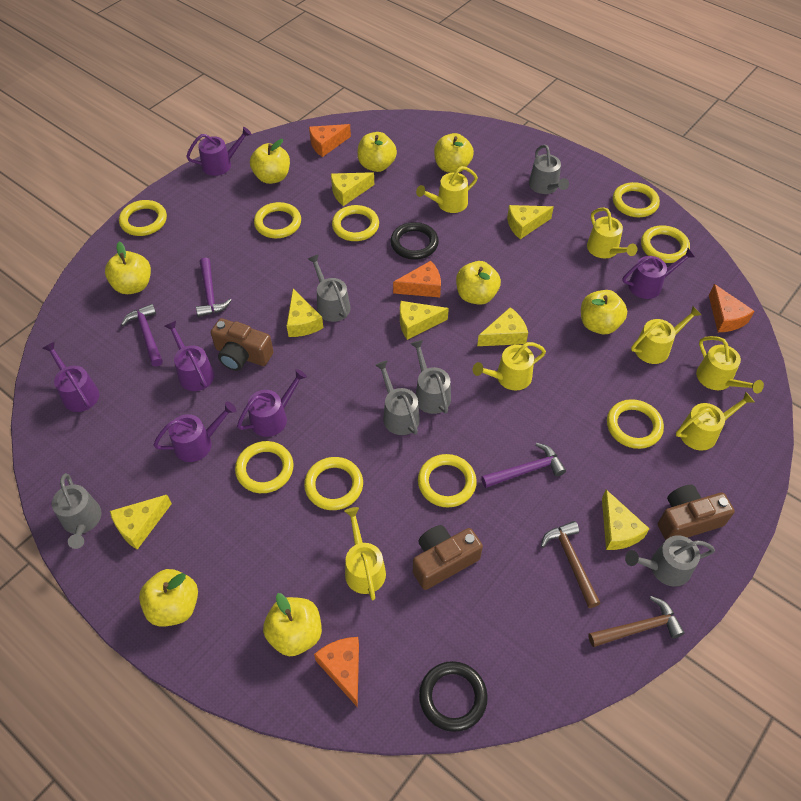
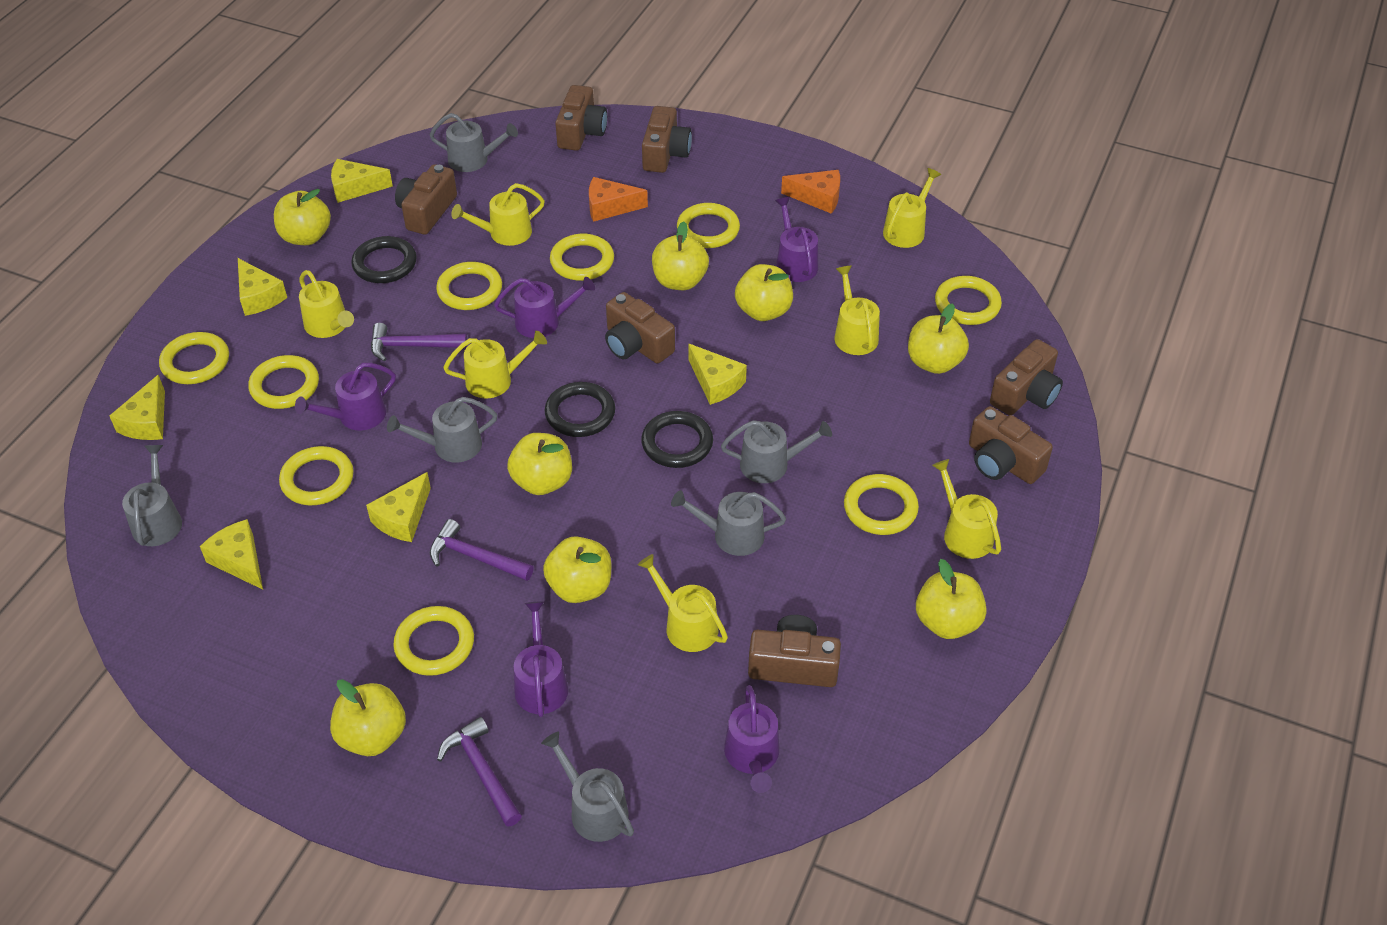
black ring: [390,222,439,259] [419,661,488,732] = 2 -> [351,236,417,283] [545,382,615,437] [641,411,713,468] = 3
brown camera: [211,318,274,371] [413,525,483,590] [658,485,735,540] = 3 -> [395,164,457,235] [555,85,607,151] [605,292,675,364] [642,106,692,173] [748,615,841,687] [969,406,1053,484] [990,339,1063,415] = 7
brown hammer: [541,521,600,608] [588,596,685,647] = 2 -> none = 0
orange cheese: [309,124,351,157] [314,637,359,708] [393,261,441,297] [709,284,755,332] = 4 -> [589,177,648,222] [781,170,840,214] = 2
purple watering can: [43,342,99,412] [154,402,236,462] [165,321,214,391] [186,127,252,176] [237,369,307,437] [622,248,695,299] = 6 -> [295,363,396,431] [494,277,595,338] [514,601,568,717] [724,685,779,793] [775,197,818,282] = 5
yellow cheese: [110,495,172,550] [287,289,323,337] [331,172,374,206] [400,301,449,340] [477,307,528,346] [507,205,554,239] [602,490,649,550] = 7 -> [109,375,165,440] [200,519,263,590] [238,258,287,316] [331,159,393,203] [366,472,431,542] [689,344,747,405] = 6

